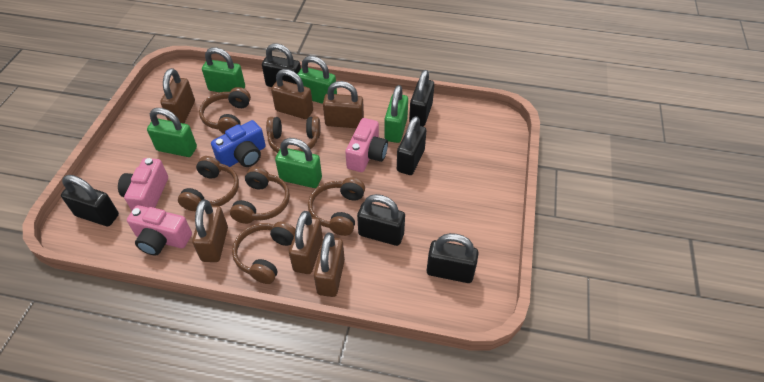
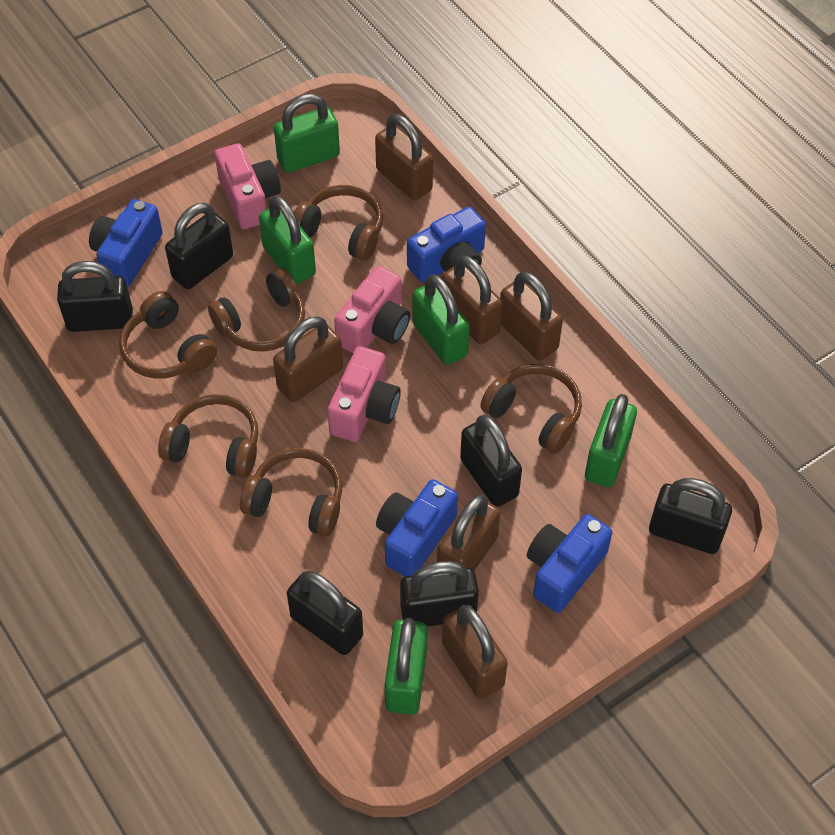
blue camera: [211,120,266,167] = 1 -> [89,199,163,287] [376,479,458,577] [407,207,486,283] [527,514,612,613] = 4

